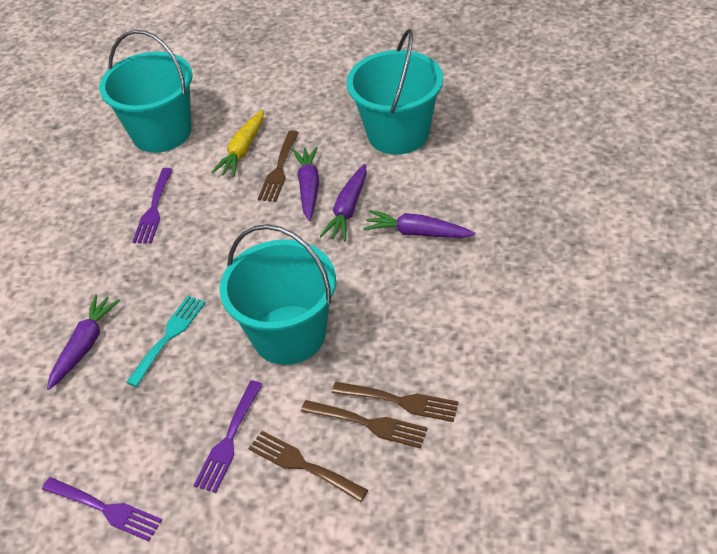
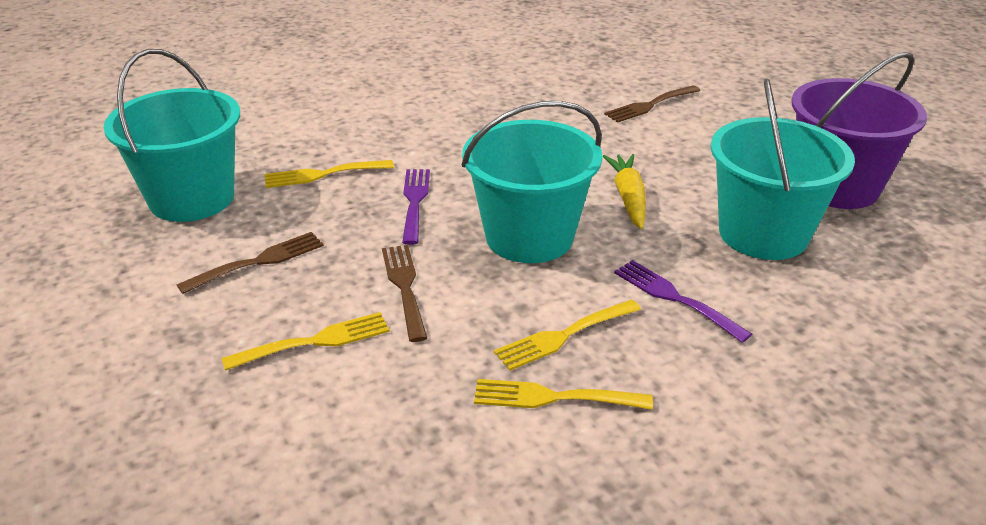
brown fork: [248,431,368,502] [258,130,299,202] [301,400,428,448] [332,382,459,422] = 4 -> [177,232,324,294] [382,245,427,342] [604,85,700,123] = 3
purple bucket: none = 0 -> [792,52,927,209] = 1
purple carrot: [47,294,120,390] [293,146,319,221] [320,164,367,241] [363,210,476,238] = 4 -> none = 0
purple fork: [42,477,162,541] [132,168,173,244] [194,380,263,493] = 3 -> [402,169,430,245] [614,260,752,343] = 2
turquoise fork: [126,296,206,387] = 1 -> none = 0
yellow fork: none = 0 -> [222,312,390,371] [265,160,394,188] [474,379,653,410] [494,299,641,371] = 4

